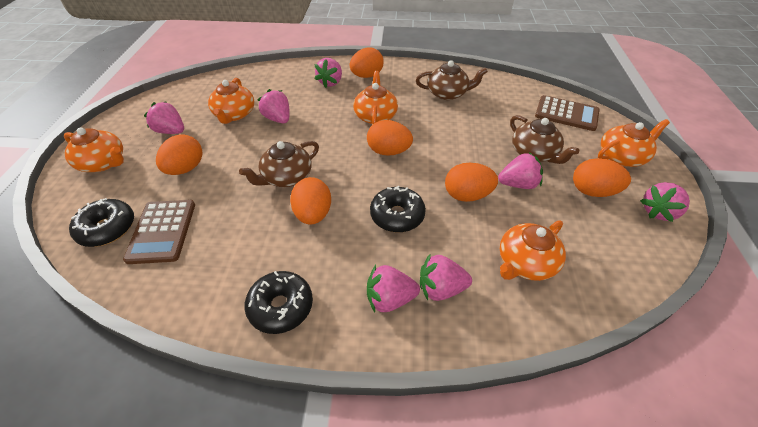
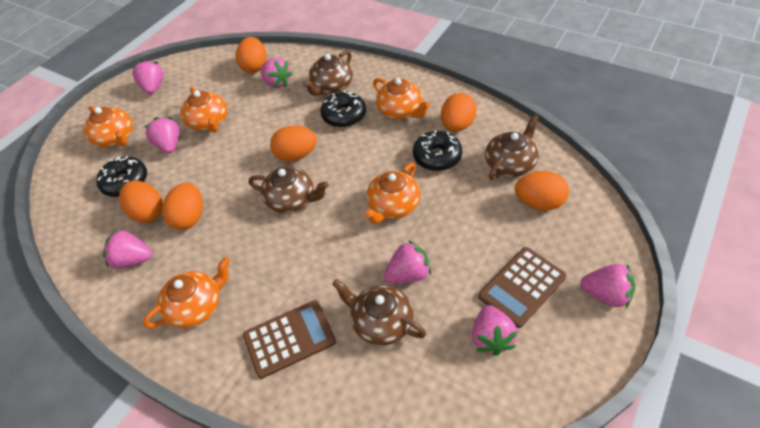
brown teapot: [239,141,319,187] [416,60,488,100] [510,115,579,164] = 3 -> [248,167,329,213] [303,50,353,96] [332,279,426,346] [485,115,539,181] = 4

